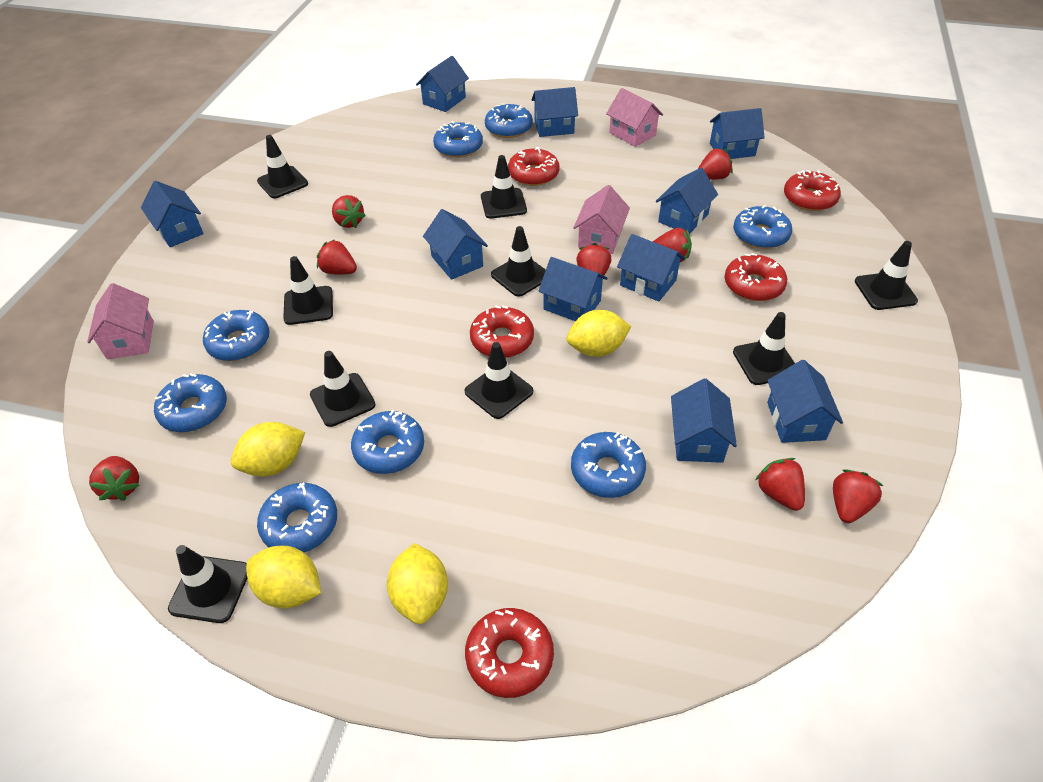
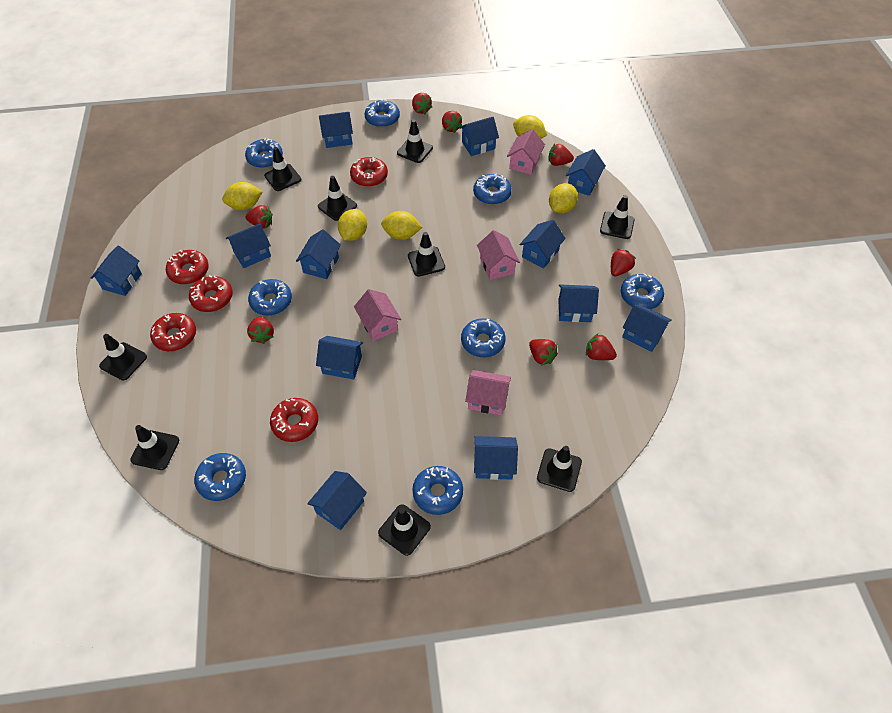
blue house: [141,181,204,247] [416,56,469,112] [423,209,488,280] [532,87,578,137] [538,257,608,321] [617,234,685,302] [656,168,718,234] [671,379,737,463] [710,108,765,159] [767,360,843,443] = 10 -> [91,246,142,296] [226,224,271,268] [296,229,341,279] [307,471,367,530] [316,336,363,380] [319,112,353,148] [459,117,499,156] [474,436,518,480] [519,220,566,269] [558,284,599,322] [566,149,606,196] [622,304,672,352] = 12
pink house: [87,283,154,359] [573,185,630,254] [606,88,663,147] = 3 -> [354,289,401,341] [465,370,511,415] [477,230,520,280] [507,129,545,175] = 4
yellow lemon: [231,422,305,477] [246,546,321,608] [387,543,448,624] [567,310,631,357] = 4 -> [222,182,262,210] [338,209,367,241] [381,211,422,240] [513,115,547,139] [549,183,578,214] = 5

